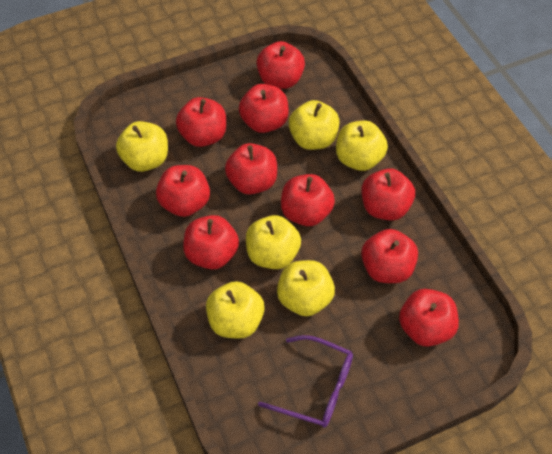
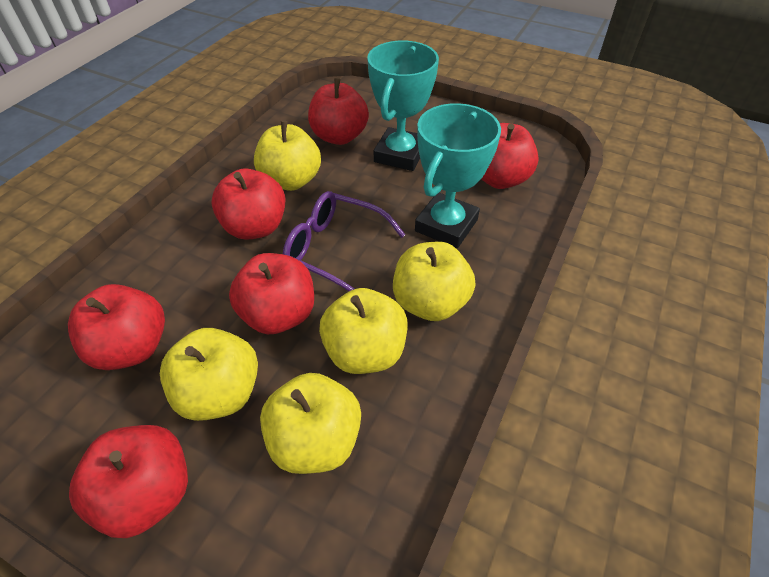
red apple: [156,165,210,217] [176,97,226,147] [183,215,239,269] [225,143,277,195] [239,84,289,133] [256,41,305,89] [281,174,335,226] [361,229,418,283] [362,168,415,221] [399,289,459,347] = 10 -> [68,284,165,370] [69,425,188,538] [211,168,286,240] [229,253,314,334] [308,78,369,145] [481,123,539,189] = 6
turquoise trophy: none = 0 -> [367,40,439,171] [415,103,501,248] = 2
yellow apple: [116,121,168,172] [206,281,265,339] [246,215,301,269] [277,260,335,316] [289,100,340,150] [336,121,388,171] = 6 -> [160,328,258,421] [254,120,321,191] [260,373,361,474] [319,288,408,374] [393,242,475,321] = 5

